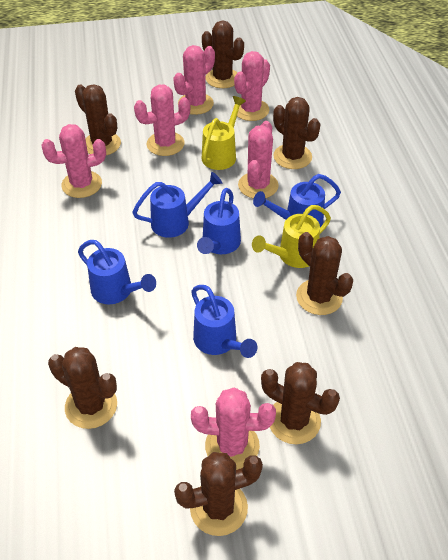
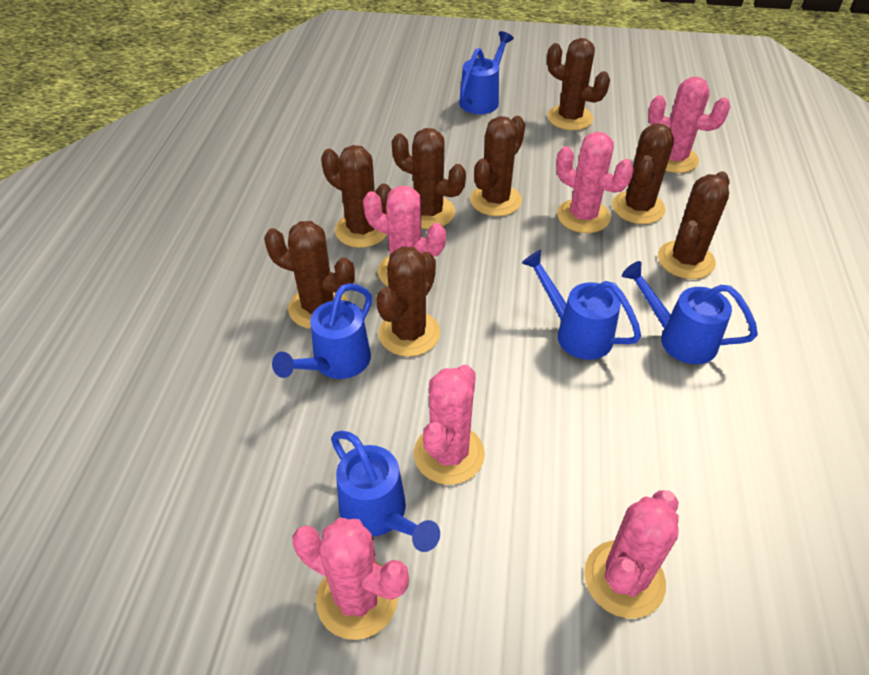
brown cactus: [48,347,117,429] [75,84,121,155] [174,452,263,536] [202,20,244,88] [261,362,340,444] [273,97,320,169] [296,232,353,315] = 7 -> [264,221,355,329] [321,145,392,248] [376,246,440,357] [392,128,466,229] [470,116,525,216] [547,38,610,130] [612,124,674,224] [658,172,730,279] = 8
yellow watering can: [202,96,246,170] [252,205,331,268] = 2 -> none = 0

